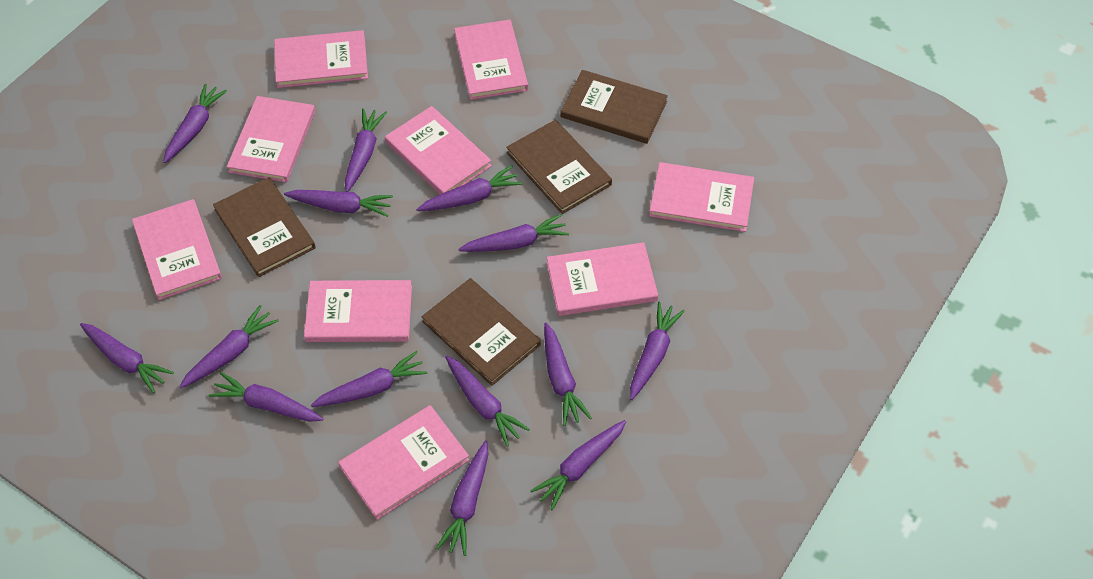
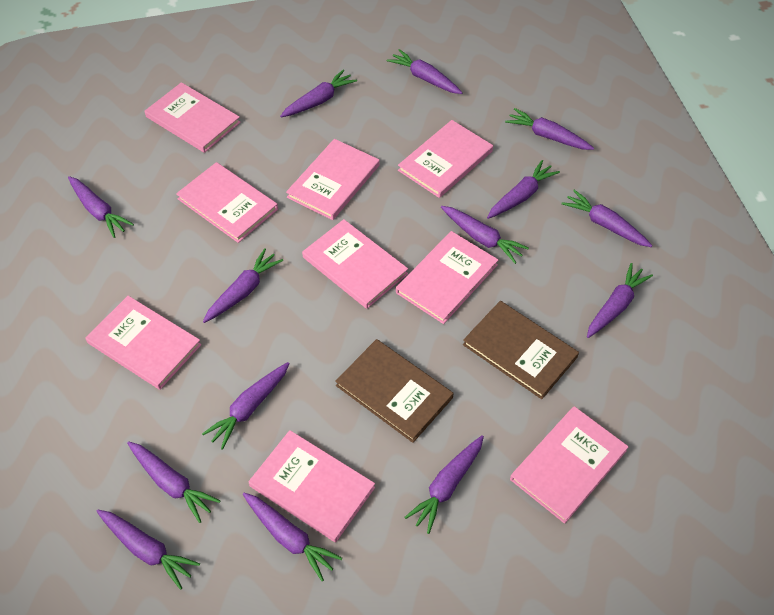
brown book: [213,177,316,277] [422,278,541,386] [506,120,612,214] [560,70,668,144] = 4 -> [335,339,454,443] [463,301,579,399] = 2

